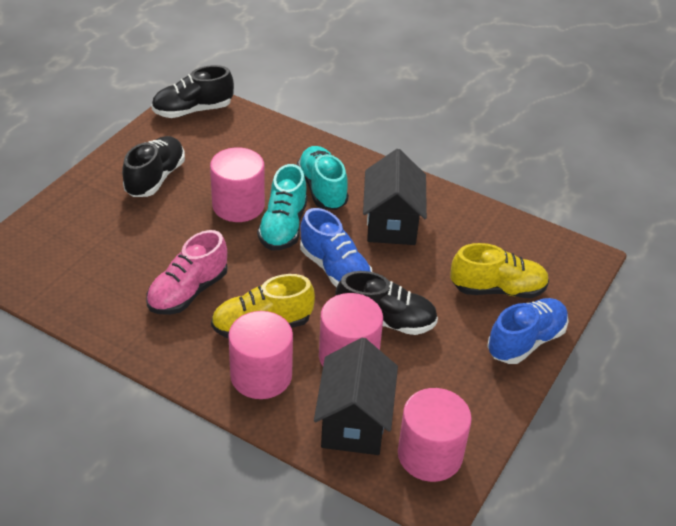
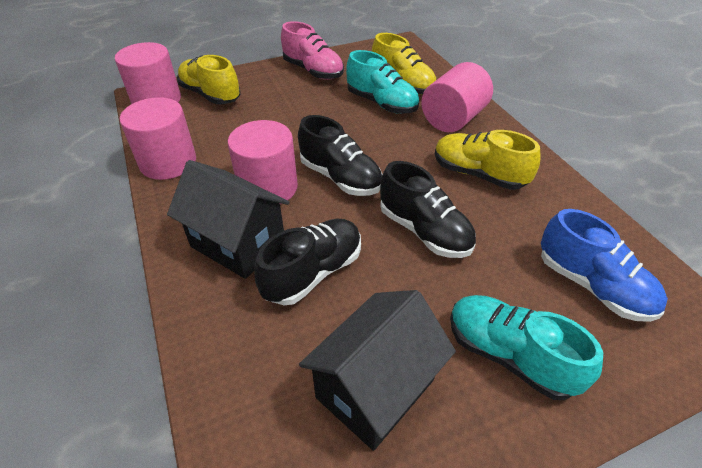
blue shoe: [300,208,372,288] [487,298,569,364] = 2 -> [541,209,668,322] = 1
yellow shoe: [211,274,315,339] [450,243,549,298] = 2 -> [177,55,241,104] [372,33,436,95] [435,130,541,190] = 3

